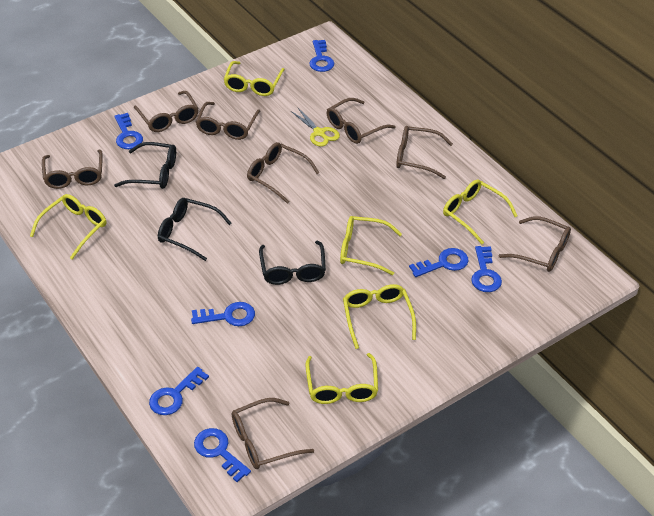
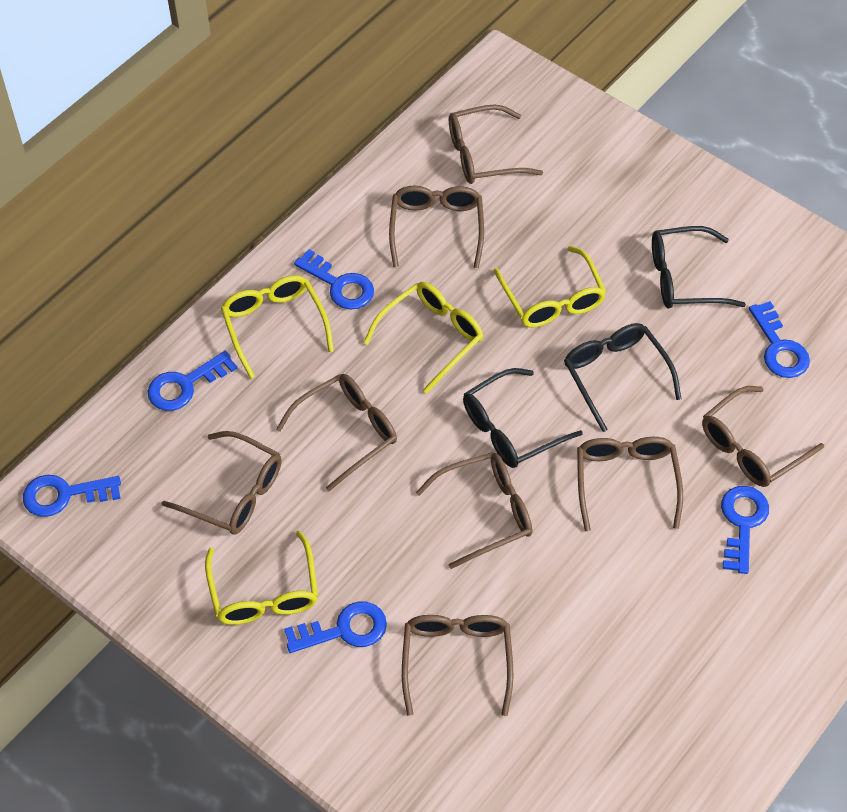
blue key: [114,113,143,149] [149,367,209,415] [191,302,255,326] [194,428,251,482] [309,40,334,72] [409,248,469,277] [471,246,502,292] = 7 -> [23,475,121,517] [148,351,238,411] [284,602,387,653] [294,249,374,310] [721,486,769,574] [749,301,810,378] = 6
yellow glasses: [30,194,106,260] [223,61,285,96] [306,353,378,404] [340,216,402,275] [343,284,416,349] [443,179,517,244] = 6 -> [205,531,318,625] [221,275,334,379] [363,282,483,394] [494,246,606,328] = 4
yellow scissors: [291,107,340,147] = 1 -> none = 0

